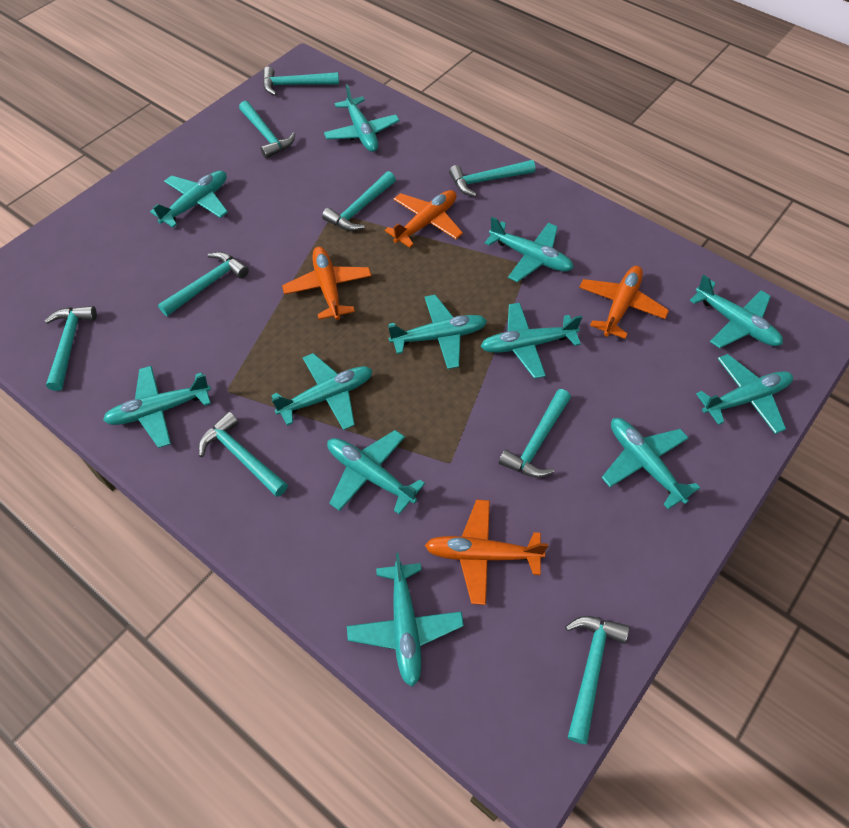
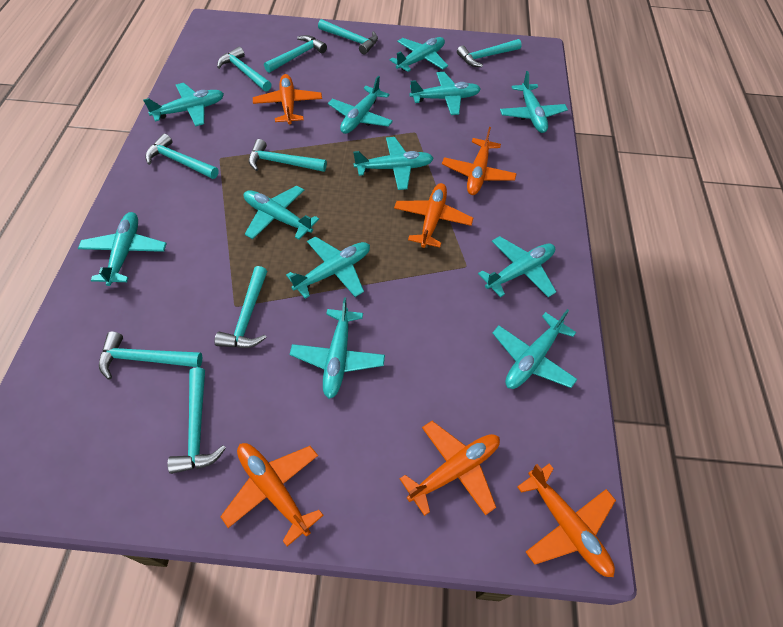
orange plane: [282,247,372,320] [385,190,463,248] [425,500,548,605] [579,266,669,339] = 4 -> [220,443,324,547] [253,74,322,125] [394,183,473,248] [400,421,500,516] [442,127,517,195] [517,464,616,577] = 6

